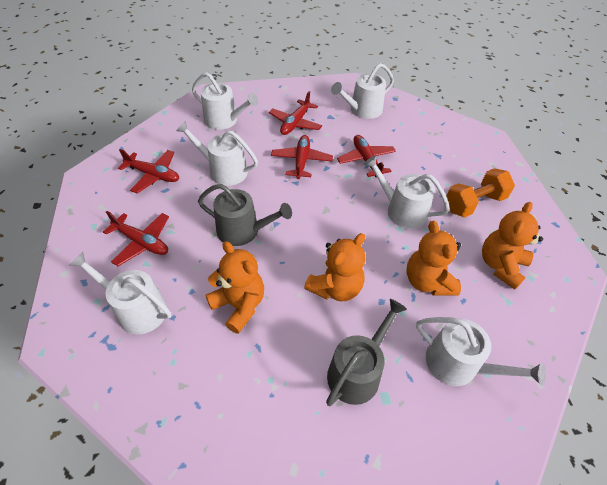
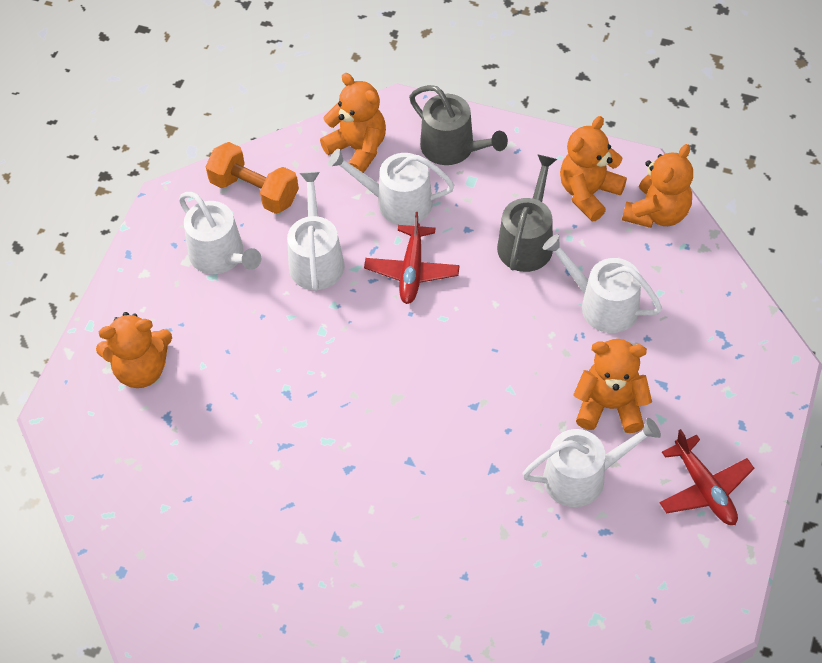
orange teddy bear: [205,241,264,334] [304,233,365,301] [407,221,461,296] [482,202,543,289] = 4 -> [96,312,172,388] [320,73,386,173] [560,116,627,221] [573,339,652,433] [622,144,693,228] = 5
red plane: [103,211,169,266] [118,149,179,193] [269,91,322,135] [271,135,333,179] [337,135,396,177] = 5 -> [364,212,460,304] [660,429,754,525] = 2
white watering can: [69,252,172,335] [176,121,258,186] [192,72,259,130] [331,63,394,119] [364,155,450,229] [416,317,546,386] = 6 -> [179,192,261,274] [287,172,345,291] [328,149,454,225] [522,418,661,507] [543,234,662,333] = 5

